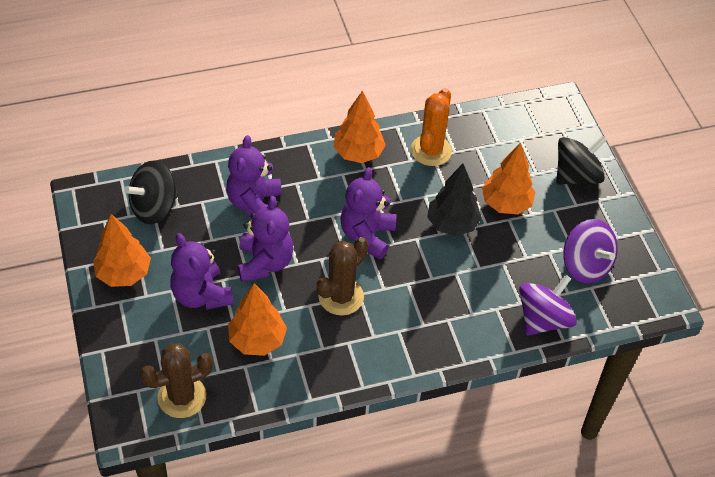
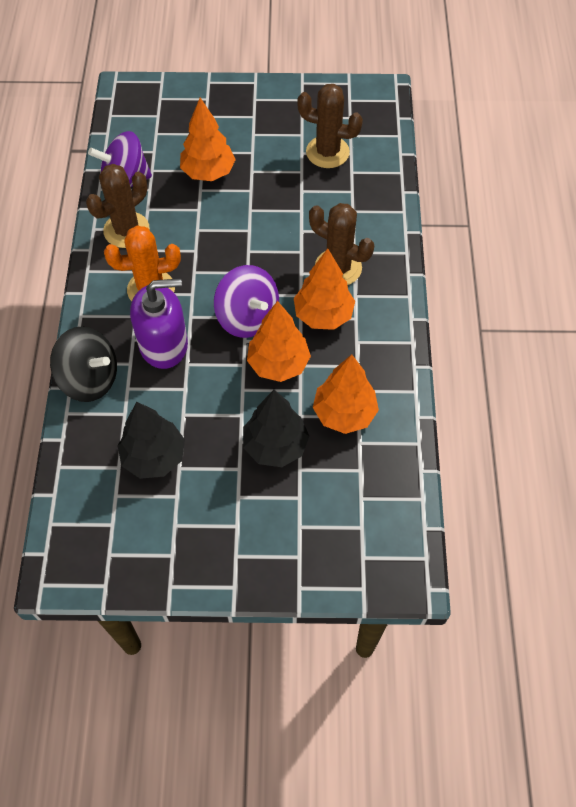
black spinning top: [124,161,178,224] [556,135,607,185] = 2 -> [50,326,117,402] = 1
black tree: [427,164,482,236] = 1 -> [117,402,185,479] [243,390,309,467] = 2
brown cactus: [140,343,213,418] [317,237,369,315] = 2 -> [86,164,150,248] [297,84,363,168] [309,203,374,285] = 3
purple soap dispenser: none = 0 -> [130,278,188,369] = 1
purple teddy bear: [171,233,234,310] [226,135,282,217] [238,196,294,282] [340,167,396,259] = 4 -> none = 0

